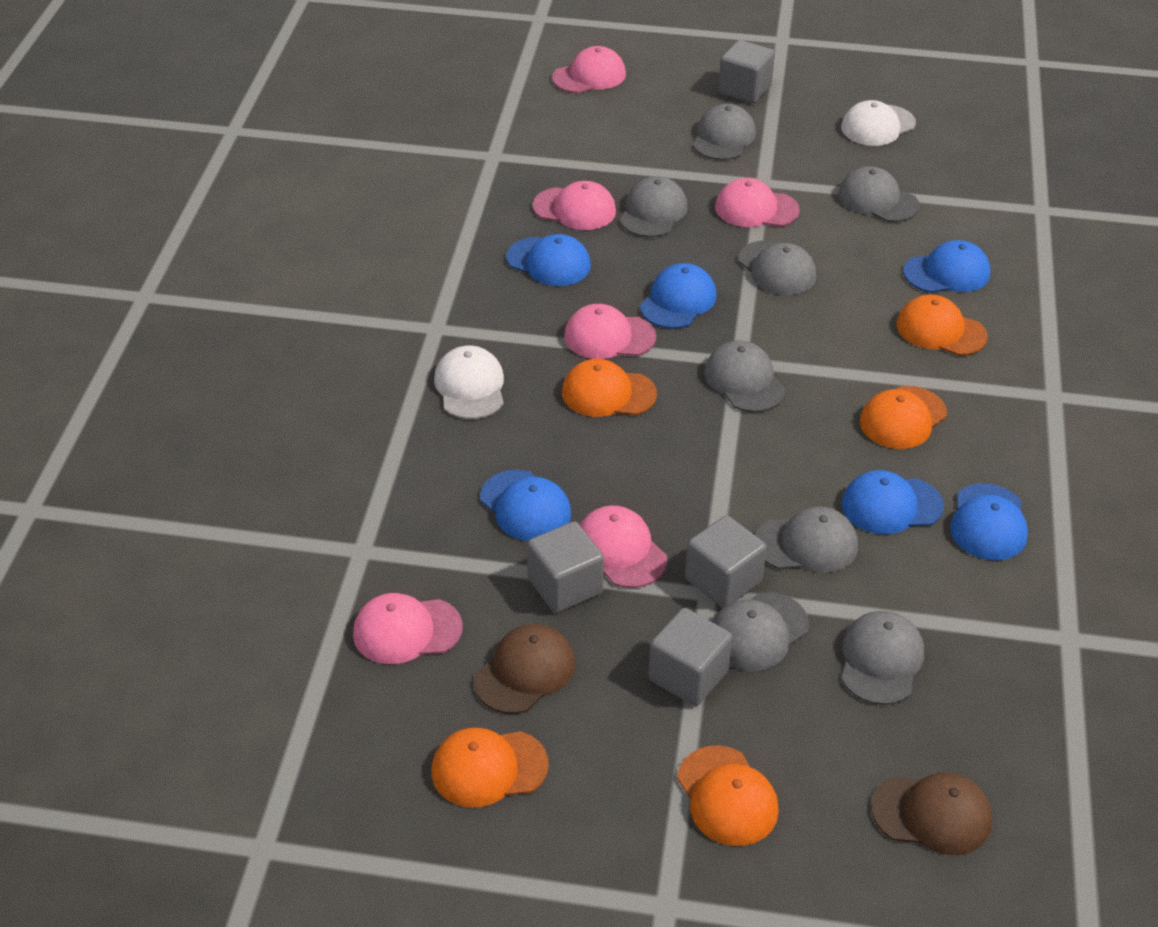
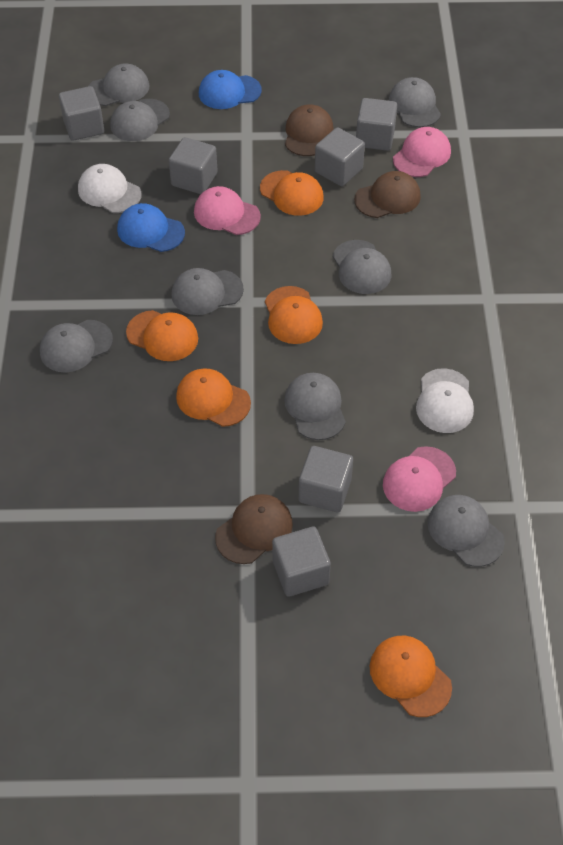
blue cap: [480,470,571,541] [506,234,591,286] [640,263,717,329] [842,470,944,534] [903,240,990,293] [950,483,1028,560] = 6 -> [117,203,185,252] [199,70,262,109] = 2
brown cap: [474,624,575,714] [871,772,993,855] = 2 -> [215,494,293,564] [285,104,333,156] [354,171,421,218] = 3
grey cube: [527,521,604,613] [648,608,732,706] [685,515,767,608] [718,40,775,103] = 4 -> [59,86,104,141] [169,137,218,194] [272,527,331,597] [299,446,353,513] [315,127,365,186] [356,98,397,151] = 6
pink cap: [353,593,463,664] [533,181,616,230] [552,46,626,93] [564,304,656,359] [580,505,667,588] [715,178,800,227] = 6 -> [194,186,261,235] [383,446,456,512] [393,127,451,177] = 3

